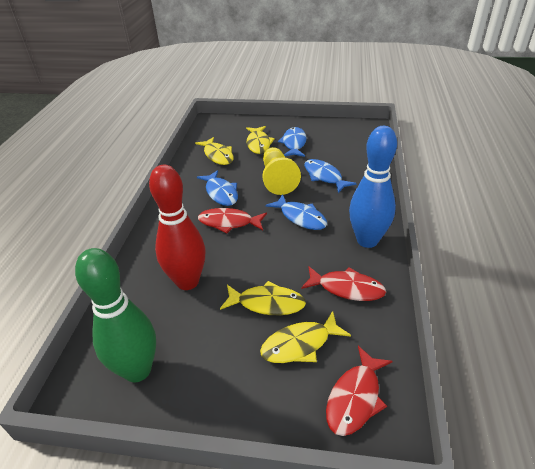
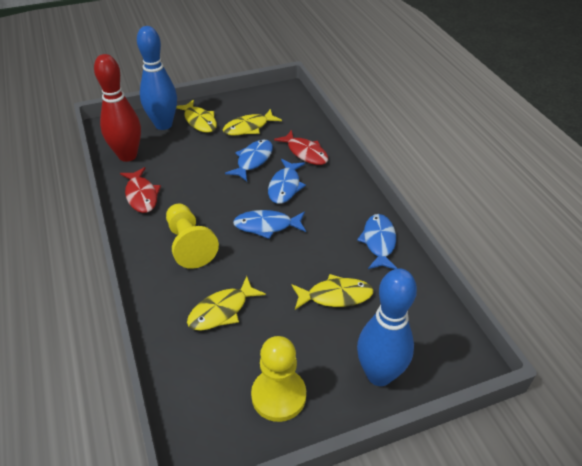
blue bowling pin: [349,126,397,248] = 1 -> [137,26,177,130] [357,268,417,386] = 2
green bowling pin: [75,248,156,383] = 1 -> none = 0
red fish: [198,208,267,234] [301,266,386,301] [326,346,393,436] = 3 -> [120,167,161,213] [274,130,328,165] = 2
yellow pawn: [262,147,301,195] = 1 -> [166,203,219,269] [251,336,306,422] = 2

